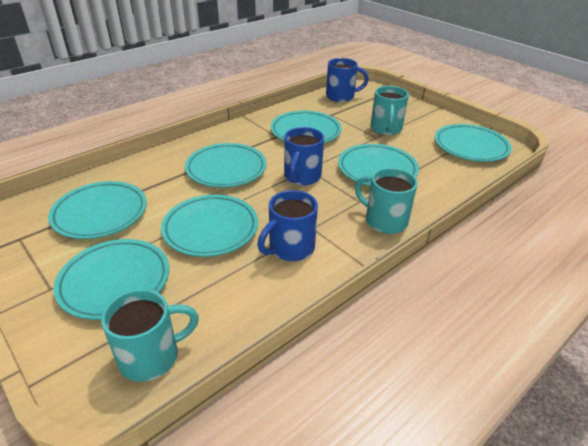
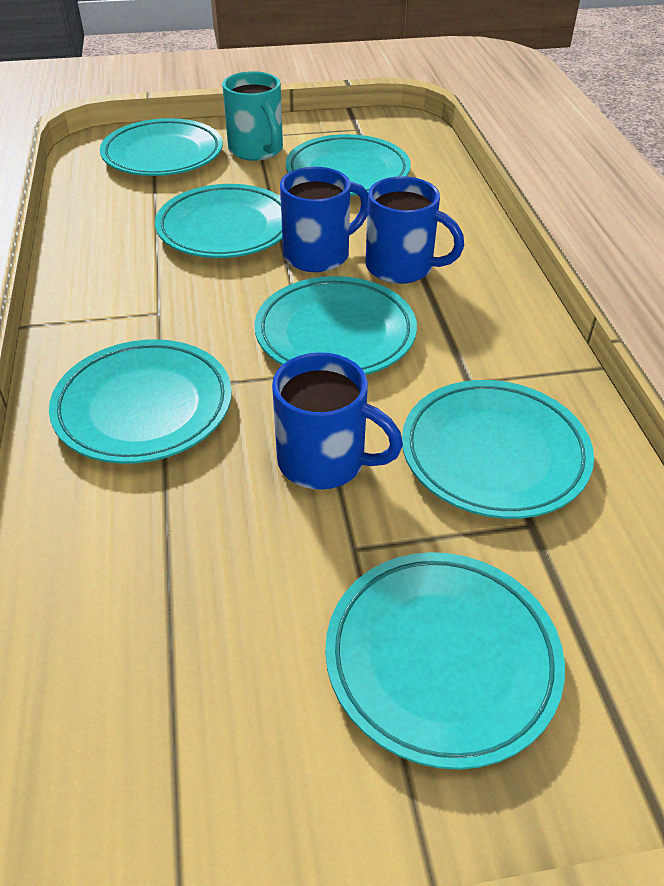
turquoise mug: [101,289,199,382] [355,168,418,234] [370,86,409,135] = 3 -> [222,71,283,161] = 1

